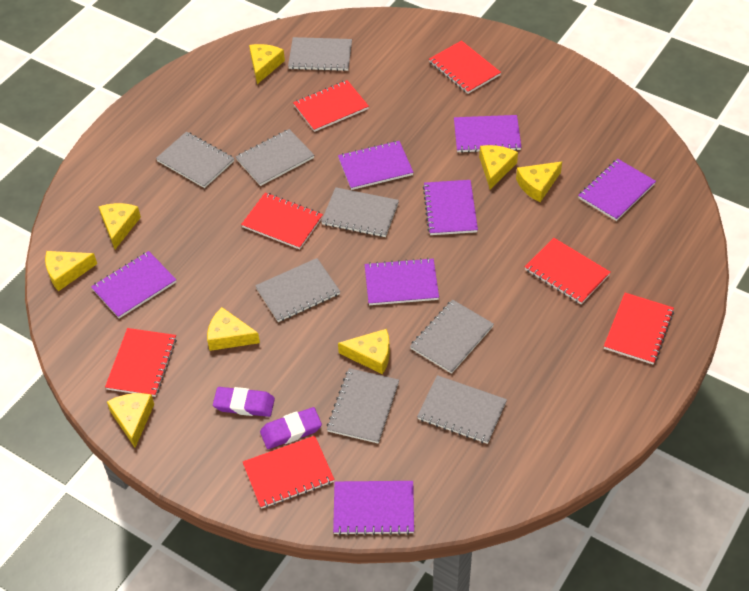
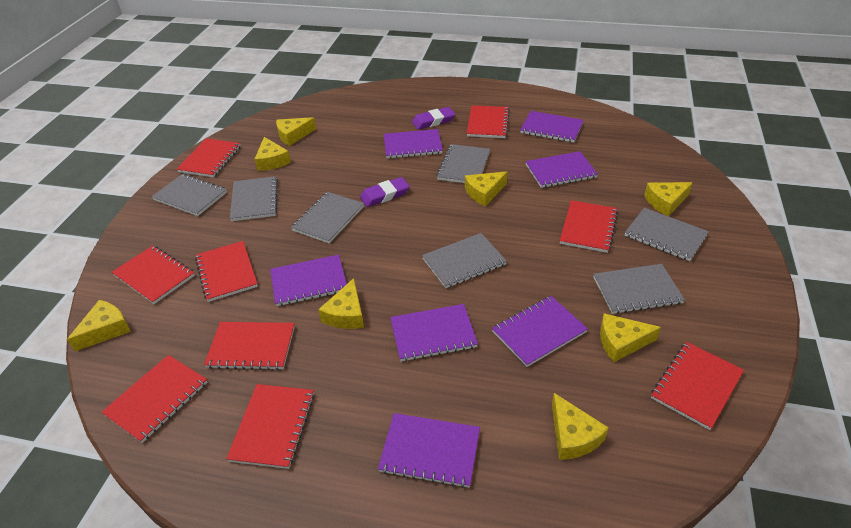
grey notebook: [156,132,234,188] [236,129,314,186] [255,258,340,322] [288,37,352,71] [321,187,399,237] [327,368,399,444] [410,300,494,374] [417,375,507,444] = 8 -> [152,174,227,216] [230,176,278,221] [291,192,364,243] [422,233,507,288] [437,144,490,183] [593,264,685,314] [625,208,709,261] = 7
red notebook: [105,328,177,397] [241,193,323,249] [243,436,335,509] [293,80,369,132] [429,40,501,94] [525,238,611,304] [604,293,674,364] = 7 -> [101,355,208,443] [112,246,195,304] [177,138,241,177] [195,241,258,302] [204,322,295,370] [226,384,314,469] [467,105,510,138] [560,200,618,253] [651,342,744,430] = 9

